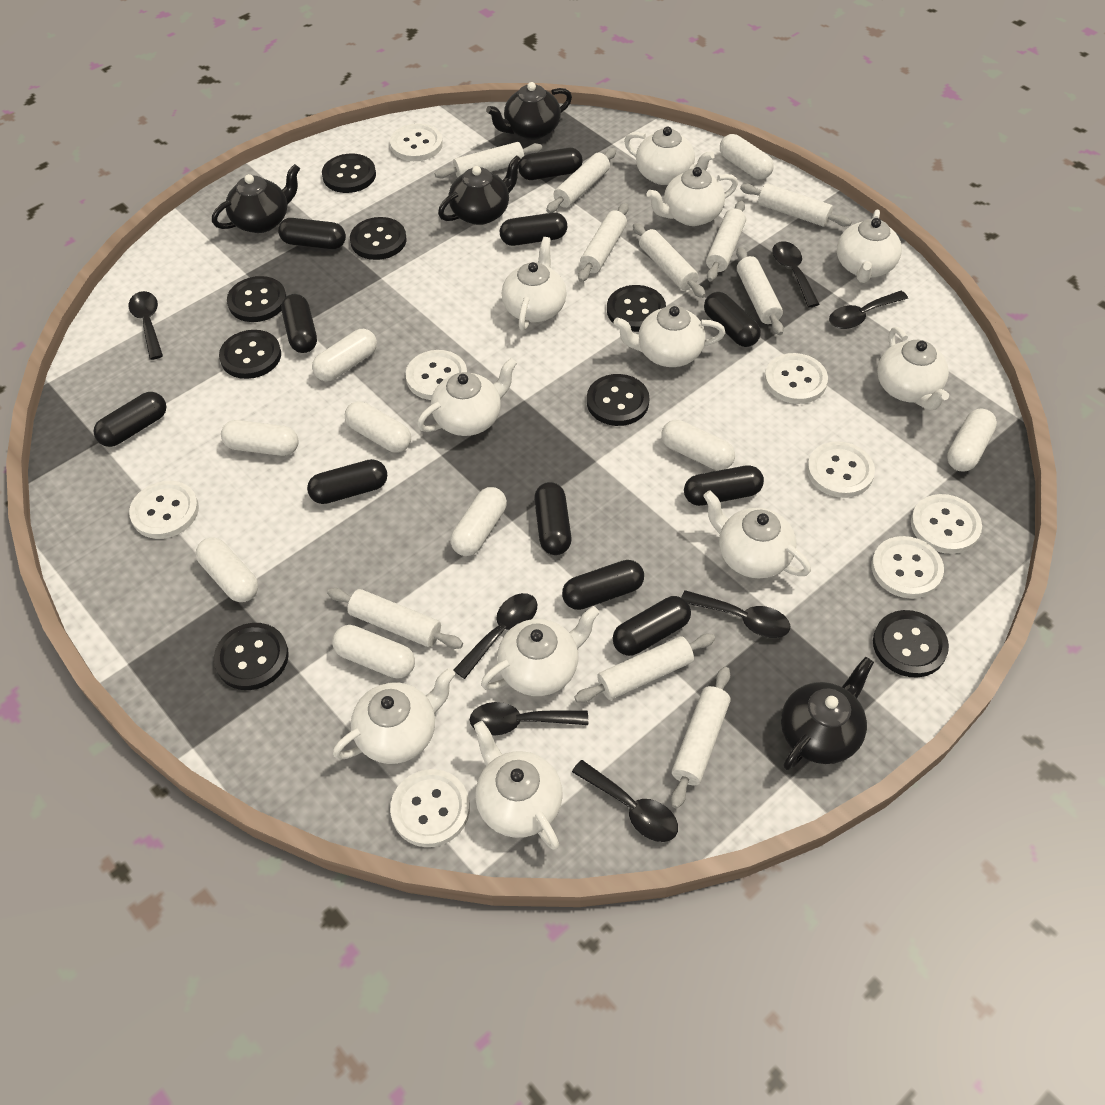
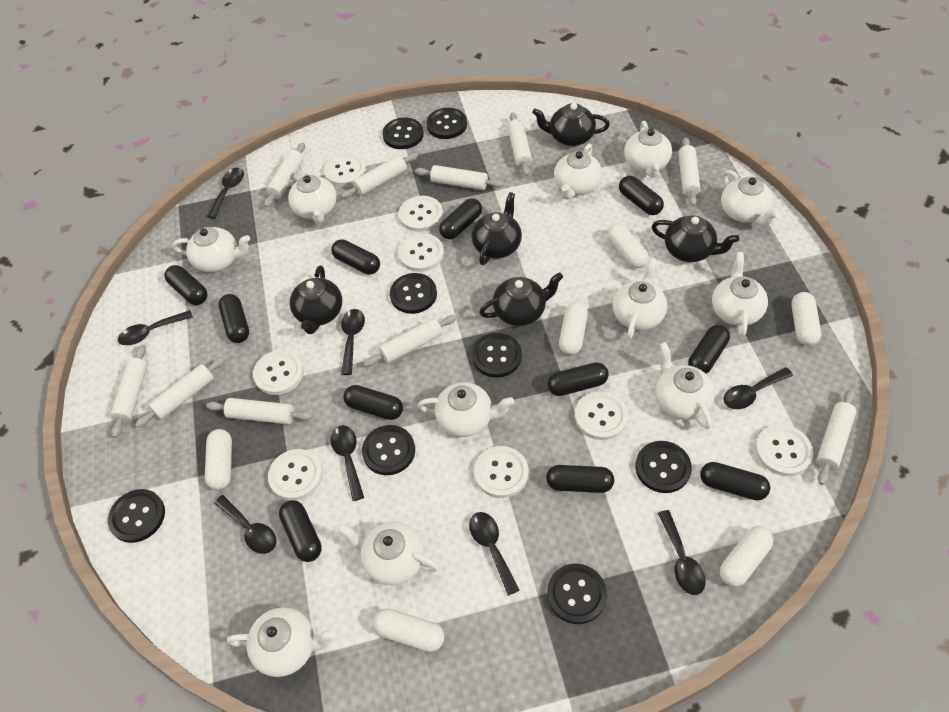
black spoon: [129,291,163,360] [453,593,537,679] [470,702,588,735] [572,760,678,842] [681,590,790,638] [772,241,820,307] [829,291,908,329] = 7 -> [118,310,193,345] [207,168,244,219] [214,495,276,554] [330,425,364,501] [341,309,365,375] [469,512,520,596] [658,510,706,595] [723,367,793,409] = 8
black teapot: [212,164,300,233] [438,155,522,225] [486,82,572,140] [781,657,874,770] = 4 -> [290,265,342,334] [472,192,522,265] [479,272,563,326] [532,103,610,146] [652,215,739,262] = 5
white capsule: [196,537,258,602] [221,420,299,456] [312,329,377,381] [332,625,415,679] [345,401,411,453] [450,487,507,556] [661,420,735,470] [720,134,774,179] [947,409,997,472] = 9 -> [205,429,232,490] [373,609,444,652] [559,302,588,355] [607,224,649,268] [720,526,773,587] [791,292,821,346] = 6

